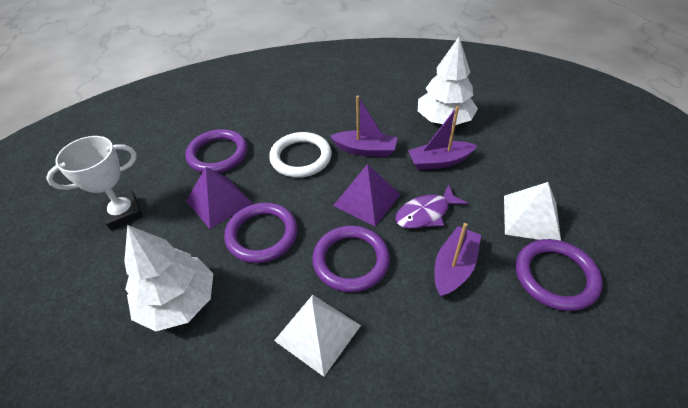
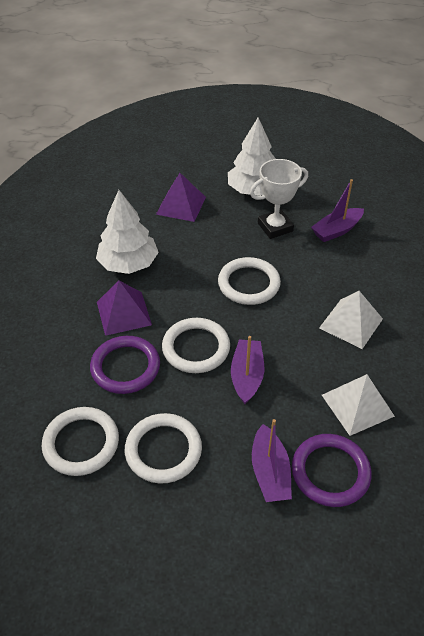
purple fish: [395,184,468,229] = 1 -> none = 0
purple ring: [185,129,247,173] [224,202,298,263] [312,225,390,292] [516,239,603,311] = 4 -> [90,336,160,394] [292,434,372,507] = 2
white ring: [269,132,332,178] = 1 -> [42,407,119,476] [125,413,202,484] [162,318,230,373] [218,257,281,305] = 4

